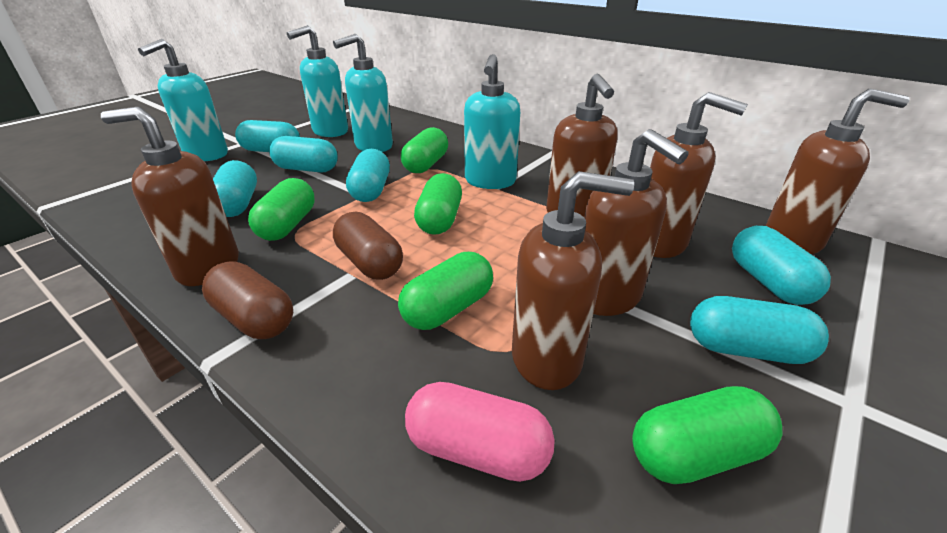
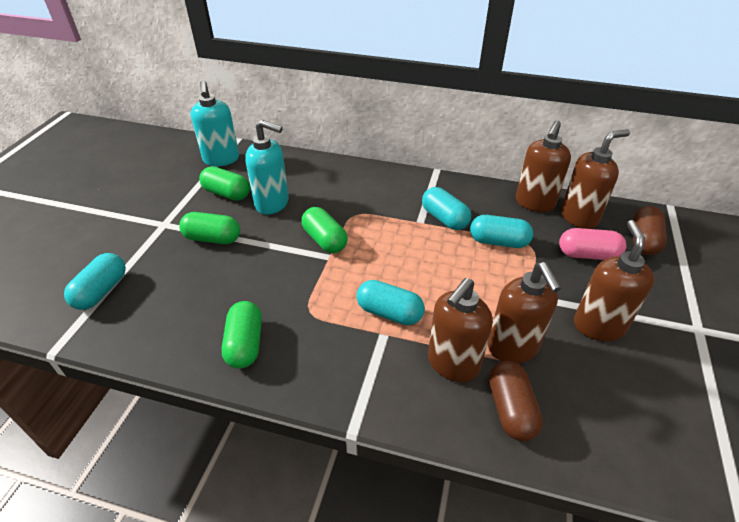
brown soap dispenser: [101,107,239,286] [512,171,634,390] [546,74,618,217] [584,129,689,316] [650,92,748,258] [766,89,910,254] = 6 -> [428,278,493,382] [488,262,561,363] [516,120,571,212] [561,129,630,229] [574,220,654,341] = 5
green capsule: [248,178,315,241] [398,252,493,330] [401,127,448,173] [414,173,462,235] [632,386,782,484] = 5 -> [179,212,240,244] [199,166,250,201] [222,301,262,369] [301,207,348,253] = 4
turquoise capsule: [213,160,257,217] [235,120,300,152] [269,136,338,173] [346,149,390,202] [690,296,829,364] [732,226,831,305] = 6 -> [64,253,126,310] [357,280,425,325] [422,187,471,230] [470,215,533,248] = 4
turquoise soap dispenser: [138,39,228,161] [287,25,348,137] [333,34,393,152] [464,54,520,189] = 4 -> [191,80,239,166] [245,120,289,215] = 2

